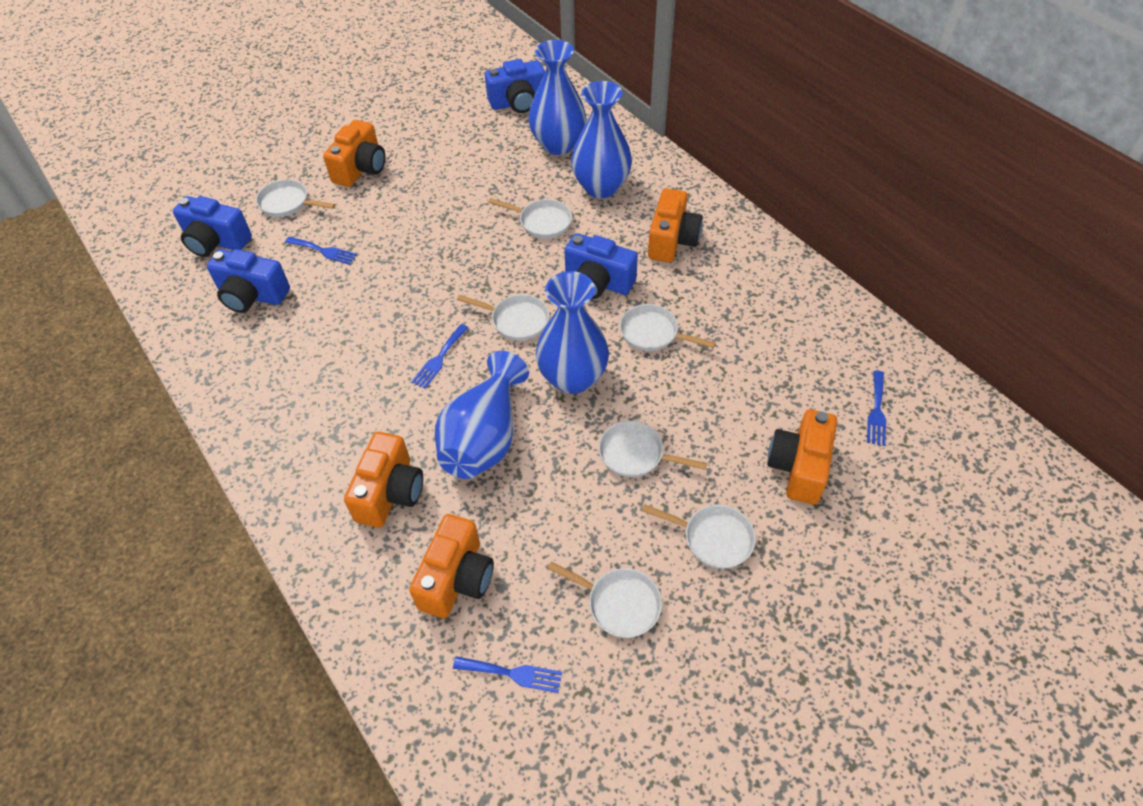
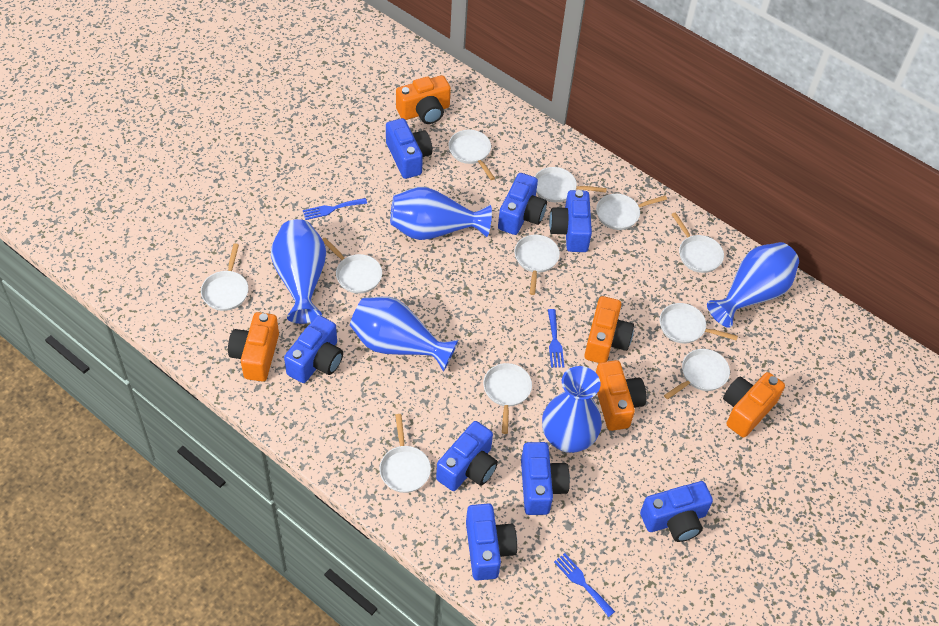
blue camera: [173,196,252,257] [207,249,290,313] [485,59,545,113] [565,233,638,299] = 4 -> [284,315,343,383] [386,118,432,179] [436,421,498,491] [466,504,517,580] [498,173,547,235] [521,442,570,515] [549,190,592,252] [640,481,713,542] = 8
blue fork: [285,237,357,265] [411,324,468,389] [453,656,562,693] [867,370,886,446] = 4 -> [303,198,367,220] [548,309,564,368] [554,553,615,617] = 3
blue vase: [435,351,529,479] [528,40,586,155] [536,271,609,394] [571,81,632,198] = 4 -> [271,219,326,324] [350,297,458,372] [390,187,492,240] [542,366,602,453] [707,242,799,328] = 5
white pan: [256,179,335,217] [457,294,549,341] [488,198,572,239] [547,561,662,638] [599,421,707,477] [620,304,716,351] [642,504,756,569] = 7 -> [201,243,248,311] [322,237,382,294] [379,414,431,493] [449,130,495,180] [483,363,532,434] [515,234,560,295] [535,167,607,202] [596,194,667,230] [660,303,738,343] [664,349,730,399] [671,212,724,273] = 11

